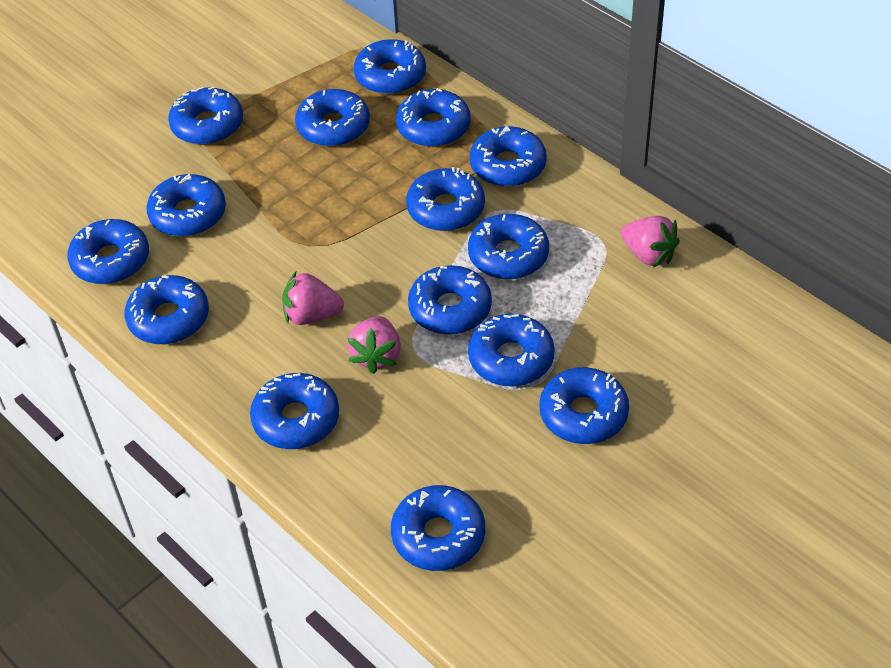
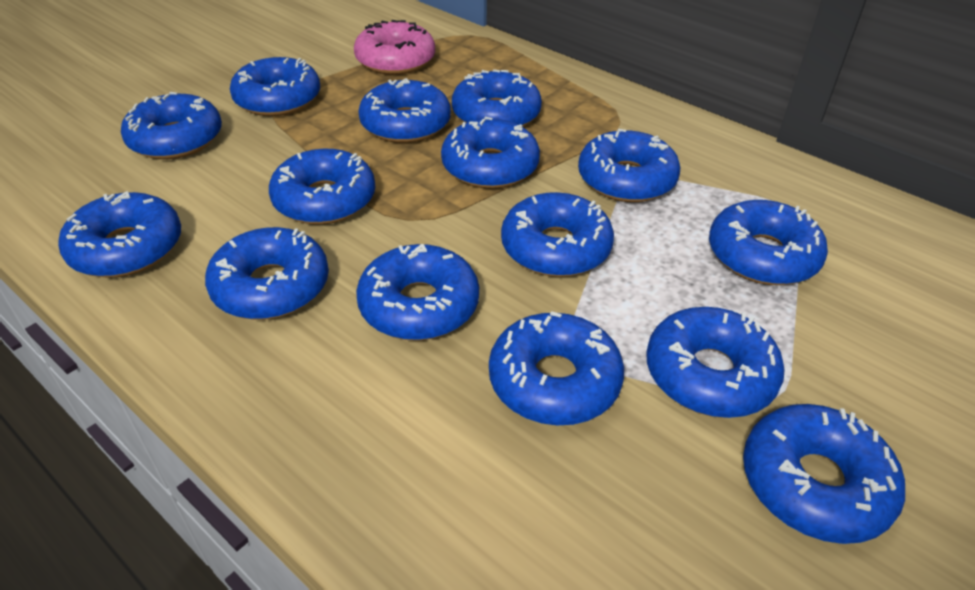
pink donut: none = 0 -> [354,20,435,75] = 1
pink strawberry: [282,271,344,325] [347,316,401,374] [621,216,680,268] = 3 -> none = 0

